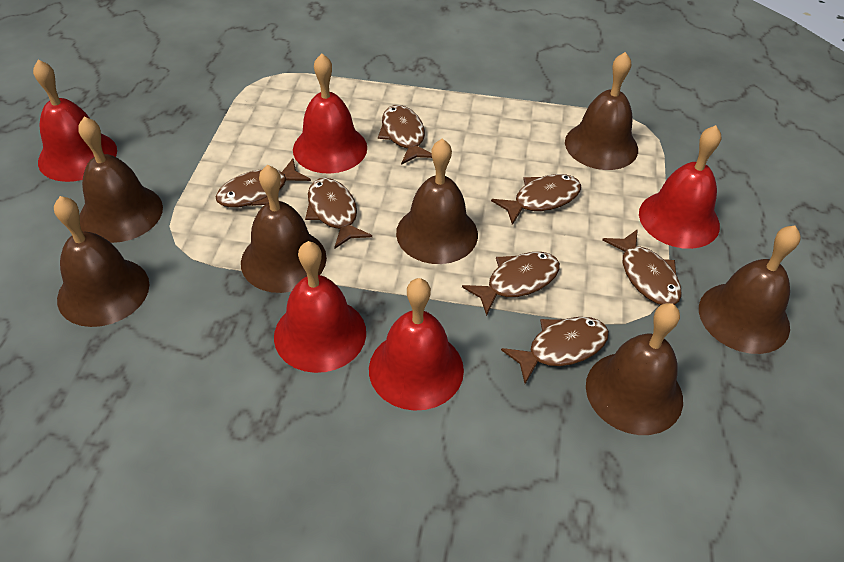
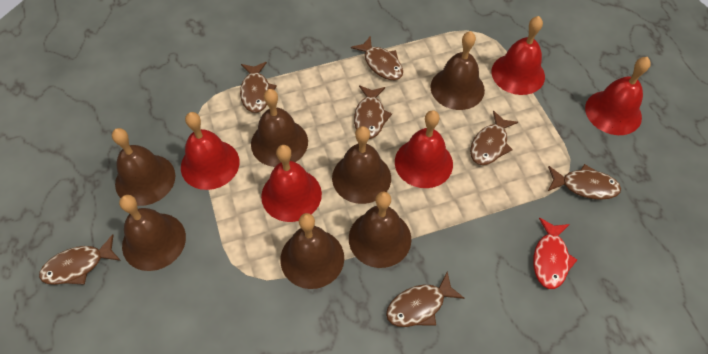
red fish: none = 0 -> [533,218,577,289] = 1

